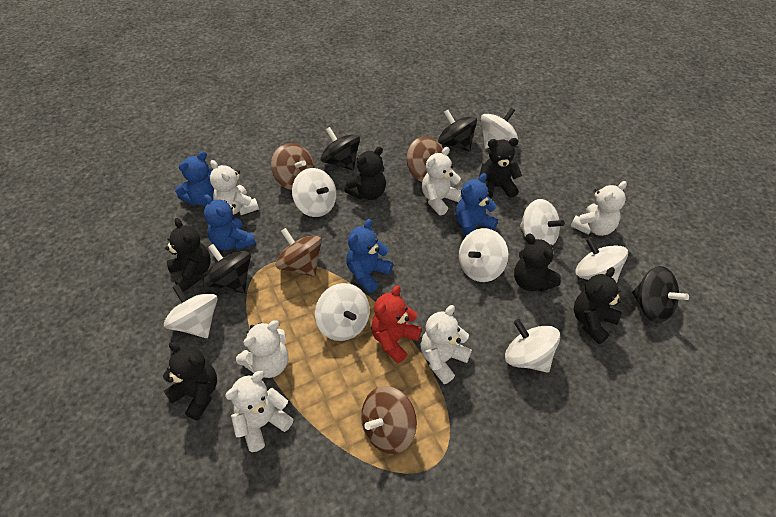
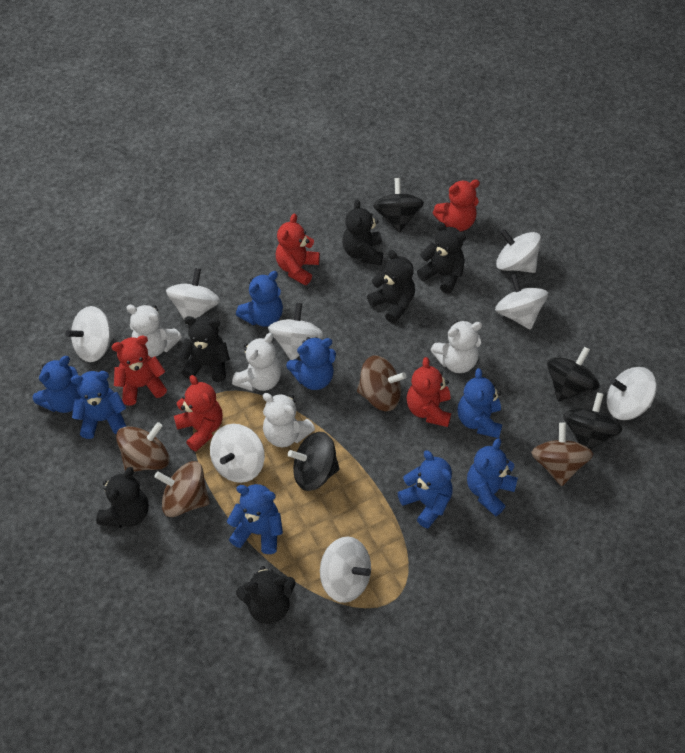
blue teddy bear: [175,151,214,206] [204,194,256,250] [346,219,393,293] [456,173,498,236] = 4 -> [33,356,80,413] [71,371,126,439] [227,484,283,554] [236,271,283,327] [286,337,336,390] [398,450,453,528] [457,368,502,438] [467,438,518,516] = 8
red teddy bear: [371,285,422,364] = 1 -> [111,336,167,406] [174,375,223,452] [276,214,320,285] [407,357,451,427] [433,179,480,231] = 5
white teddy bear: [210,160,259,215] [225,371,293,452] [236,320,288,378] [421,305,472,384] [422,147,462,215] [571,181,627,236] = 6 -> [126,305,182,357] [232,333,281,391] [263,393,315,448] [431,320,482,373] = 4

